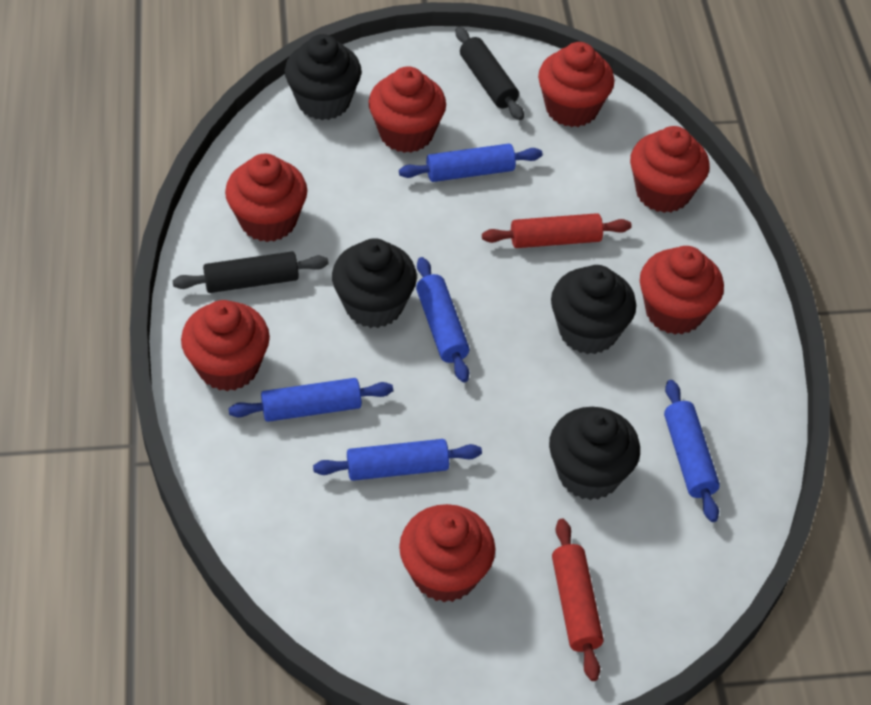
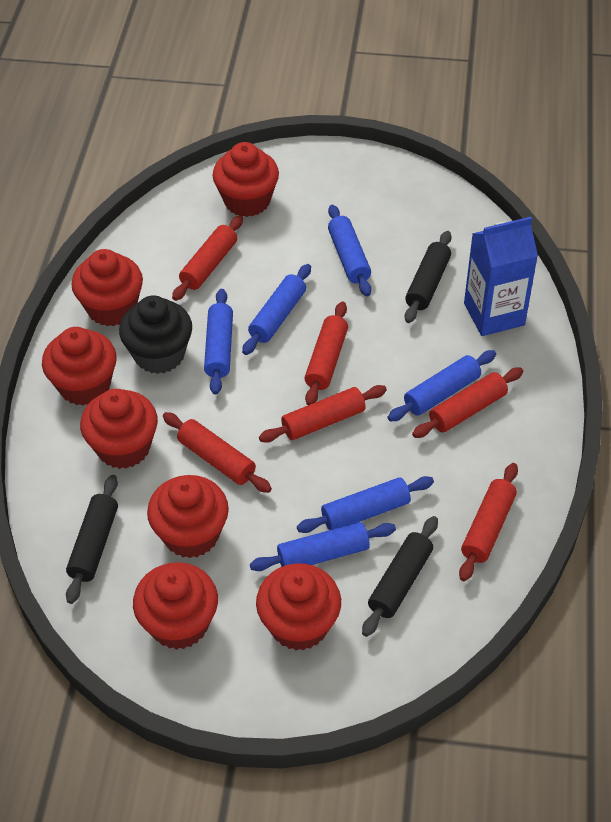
black cupcake: [285,34,361,120] [332,238,417,328] [549,407,640,500] [551,265,636,354] = 4 -> [119,295,192,374] = 1
black rolling pin: [172,251,328,293] [456,27,524,120] = 2 -> [66,475,118,604] [362,516,438,637] [405,231,452,323] = 3
blue carton: none = 0 -> [464,217,538,336] = 1
blue rolling pin: [228,378,393,422] [313,439,482,481] [399,144,543,182] [416,257,469,382] [664,380,720,522] = 5 -> [204,289,233,395] [242,264,311,355] [250,522,396,571] [297,476,434,533] [328,205,371,296] [388,350,496,421] = 6
red rolling pin: [482,213,632,248] [552,519,604,681] = 2 -> [163,412,272,493] [172,215,243,301] [259,385,387,443] [305,302,348,405] [412,367,523,438] [459,463,518,581] = 6

